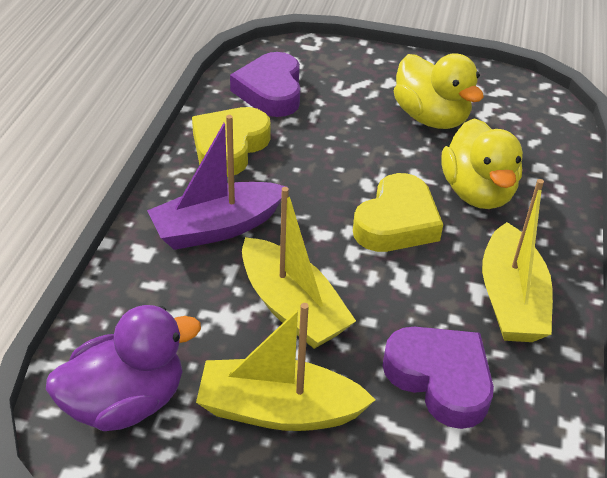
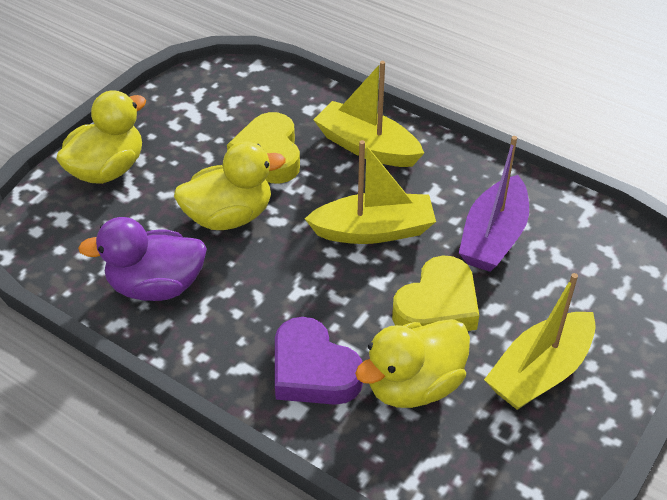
purple heart: [230,52,300,117] [382,326,494,429] = 2 -> [275,317,363,405] = 1
yellow duck: [394,53,484,129] [441,118,523,209] = 2 -> [56,90,146,184] [174,141,286,230] [355,319,470,408] = 3

